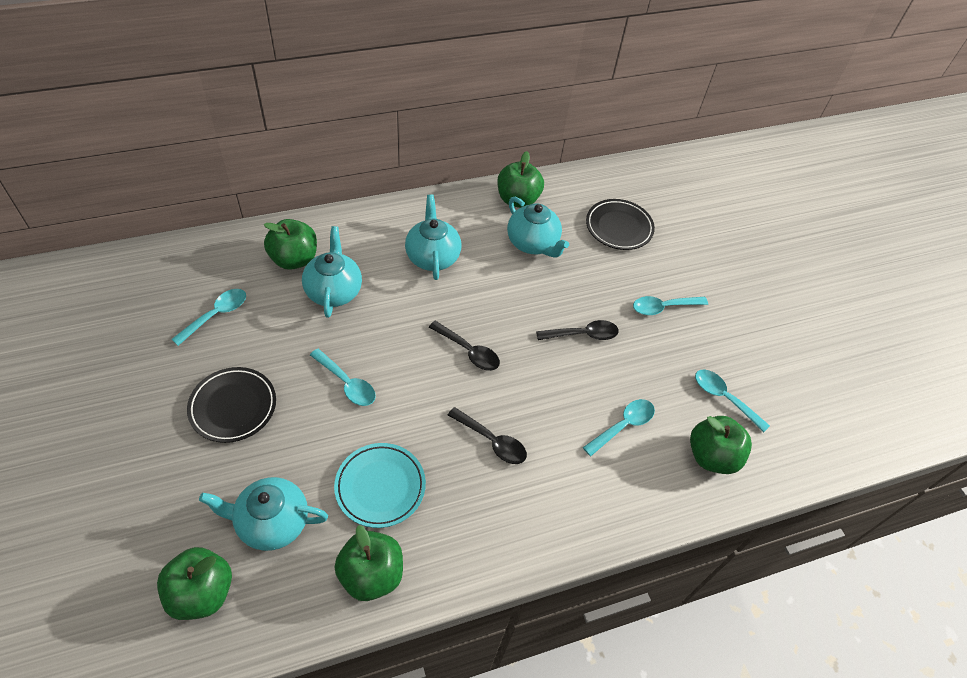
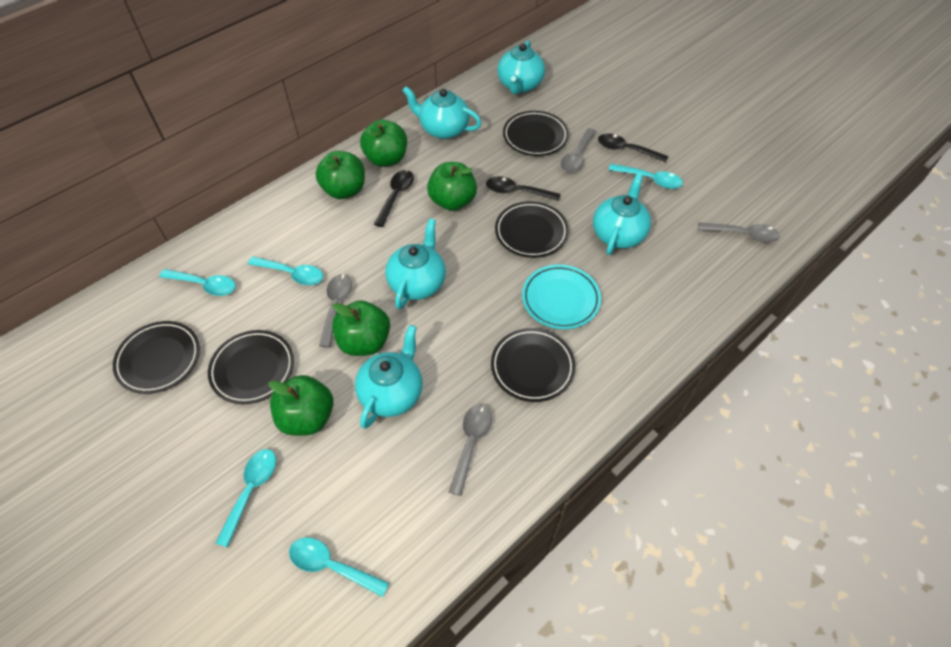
black plate: [187,367,276,443] [586,199,655,250] = 2 -> [113,321,200,394] [208,330,294,404] [491,328,575,402] [495,201,569,258] [503,111,569,156] = 5
grey spoon: none = 0 -> [319,274,352,348] [449,404,492,496] [561,128,596,173] [698,222,780,243] = 4
turquoise teapot: [199,477,328,551] [302,226,362,318] [405,194,461,280] [507,197,569,258] = 4 -> [355,325,423,429] [385,218,446,309] [402,86,481,139] [497,41,545,94] [593,173,651,255] = 5

